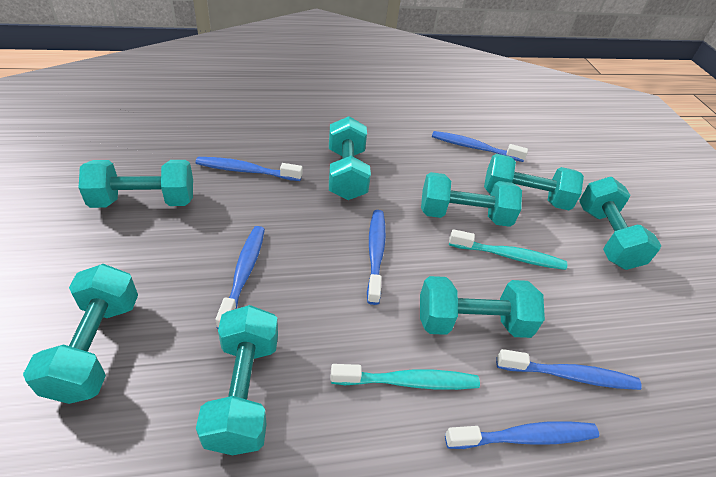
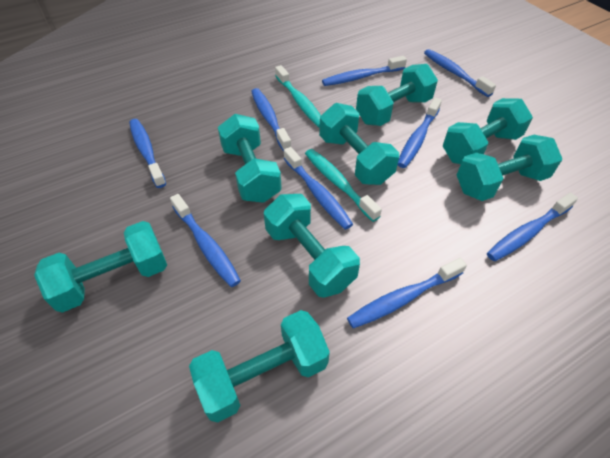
blue toothbrush: [195,157,302,181] [215,226,265,329] [367,210,386,305] [432,131,528,162] [445,421,599,449] [496,349,642,390] = 6 -> [129,119,166,188] [170,194,241,287] [251,88,291,151] [284,147,353,230] [322,56,407,86] [347,258,467,328] [398,98,442,168] [424,49,496,97] [487,193,578,261] = 9

